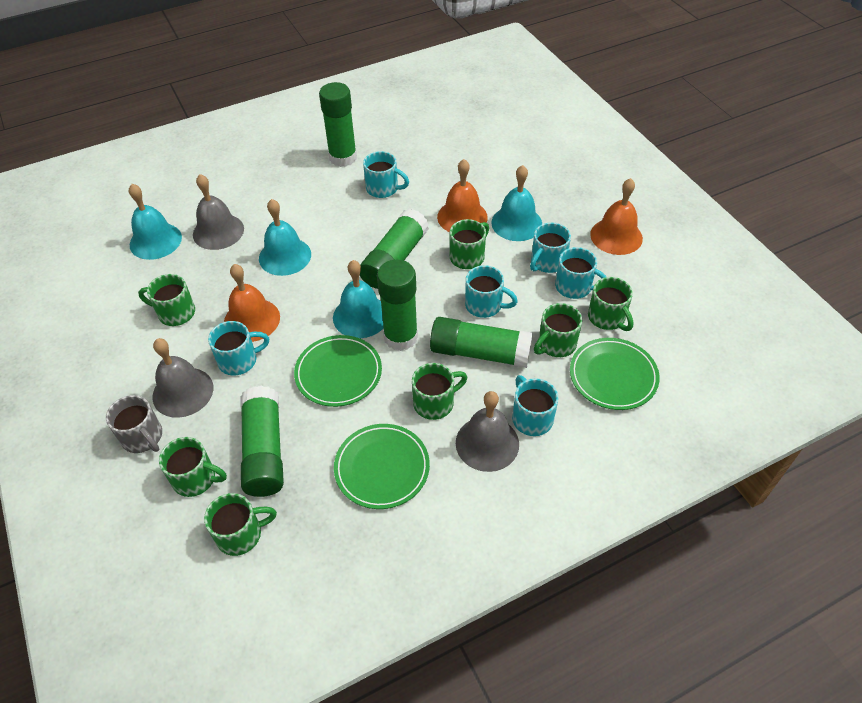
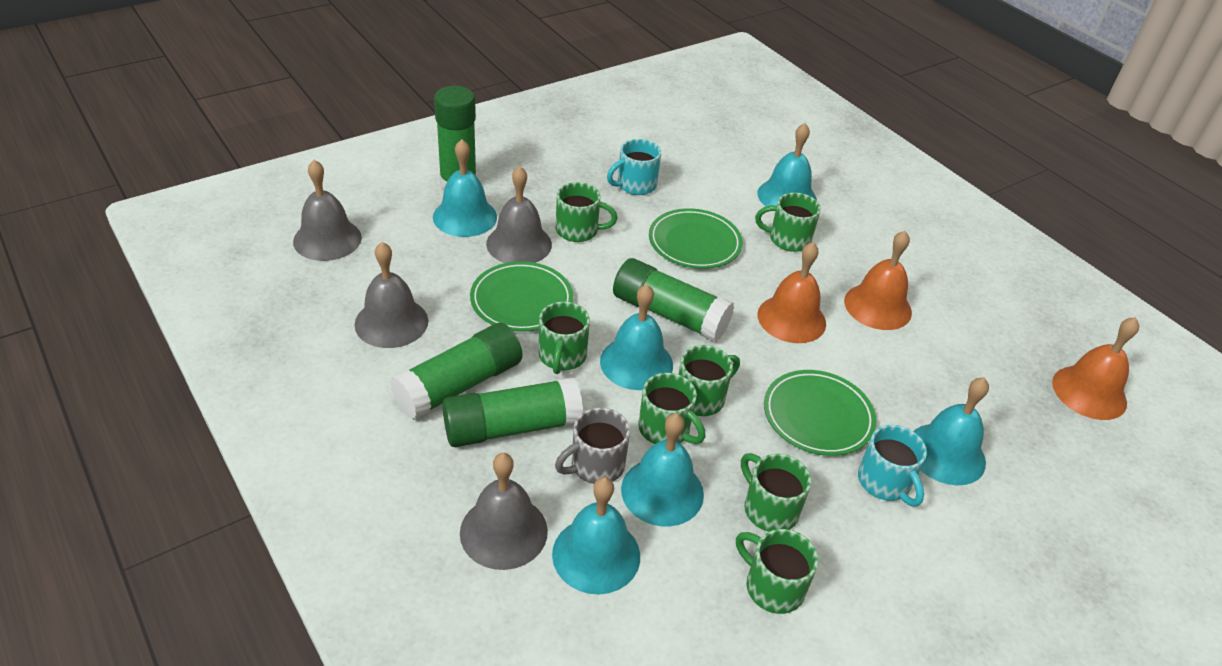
green glue stick: [240,386,284,497] [319,82,357,167] [360,209,429,289] [377,260,418,351] [430,317,533,368] = 5 -> [390,323,522,420] [434,86,477,189] [442,377,583,447] [613,258,734,342] = 4
grey bell: [152,338,213,418] [193,174,244,250] [456,391,519,472] = 3 -> [293,160,362,261] [355,242,428,348] [460,453,548,570] [486,166,552,263] = 4
turquoise bell: [129,184,182,260] [259,199,311,276] [333,260,384,338] [491,165,542,241] = 4 -> [433,139,497,237] [552,477,640,594] [600,284,673,390] [621,413,704,526] [757,123,817,212] [913,377,989,485] = 6
turquoise mug: [208,321,269,376] [363,151,409,198] [465,265,518,318] [512,375,559,436] [530,222,571,273] [555,247,606,299] = 6 -> [607,139,661,195] [858,425,927,507] = 2

